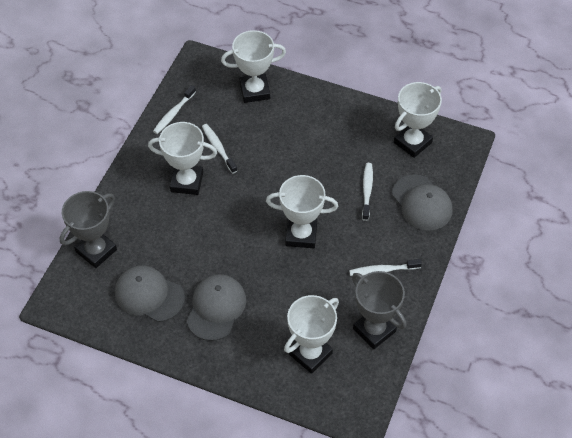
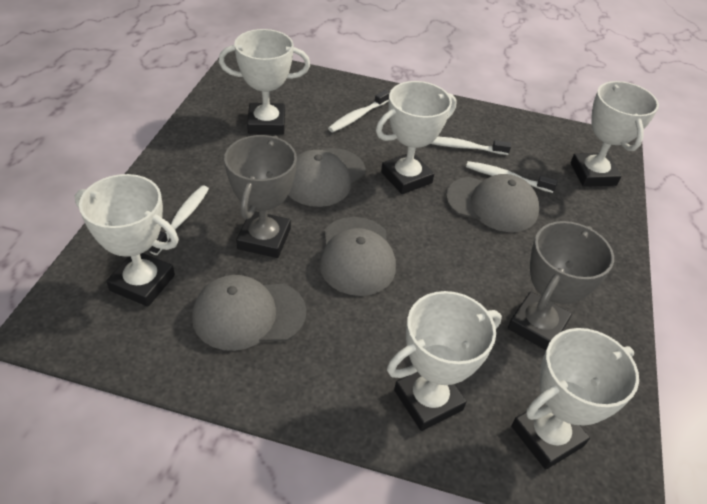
grey cap: [115,265,185,322] [187,274,246,341] [392,174,452,231] = 3 -> [192,275,306,351] [288,148,365,207] [319,217,396,296] [446,174,539,232] = 4
white trophy: [148,122,217,195] [221,30,286,103] [266,175,338,248] [284,295,339,374] [394,82,442,158] = 5 -> [75,174,179,307] [219,29,310,135] [376,81,457,194] [387,291,502,431] [511,328,639,469] [570,81,659,187] = 6

